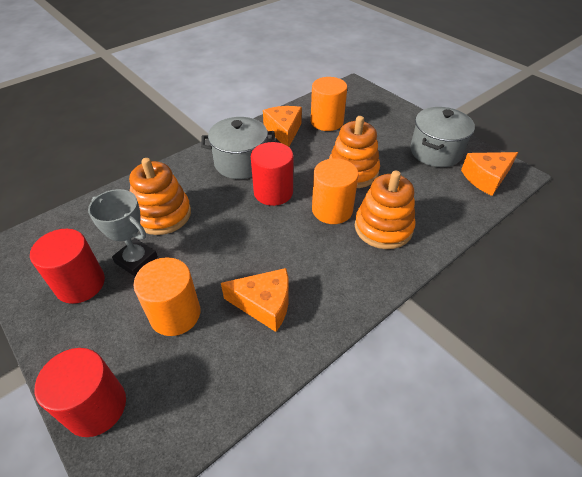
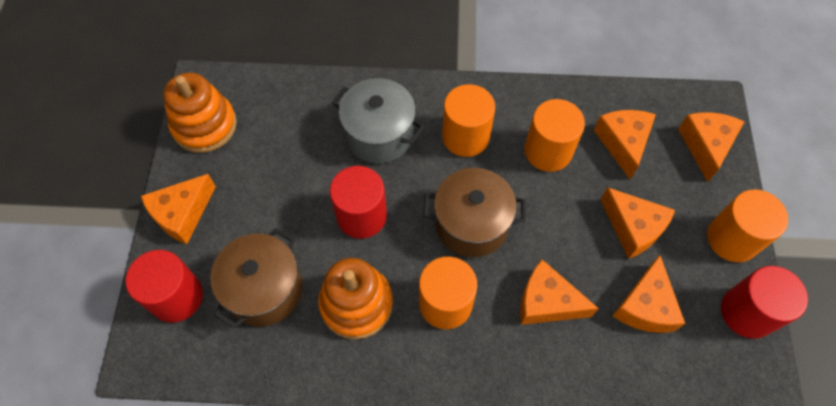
brown pot: none = 0 -> [210,228,303,328] [423,168,526,257] = 2
grey pot: [201,117,276,179] [410,107,475,167] = 2 -> [332,78,424,164] = 1
grey trophy: [88,189,158,276] = 1 -> none = 0
orange cheese: [221,268,289,332] [263,106,302,147] [461,152,518,196] = 3 -> [141,174,216,244] [520,260,599,325] [594,110,656,179] [600,187,675,259] [613,255,685,333] [678,112,745,182] = 6
orange cylinder: [133,257,200,336] [311,77,347,131] [312,158,359,224] = 3 -> [419,257,477,329] [442,84,495,157] [524,99,585,172] [707,189,788,262] = 4
orange stacking toy: [129,158,191,235] [329,116,380,188] [355,171,416,249] = 3 -> [163,73,237,153] [318,258,393,340] = 2

